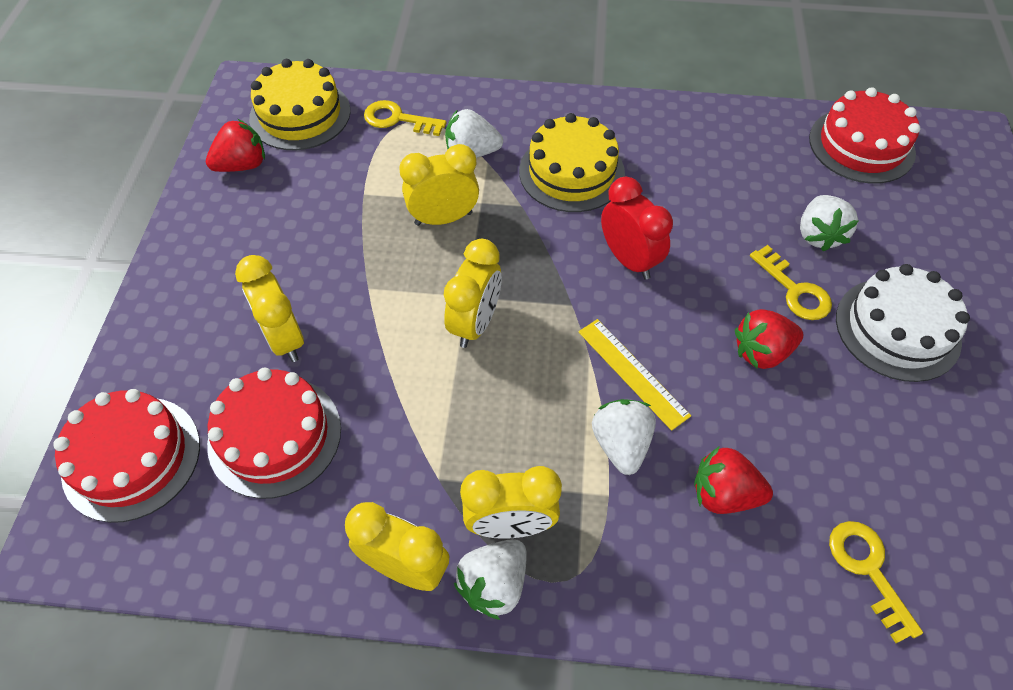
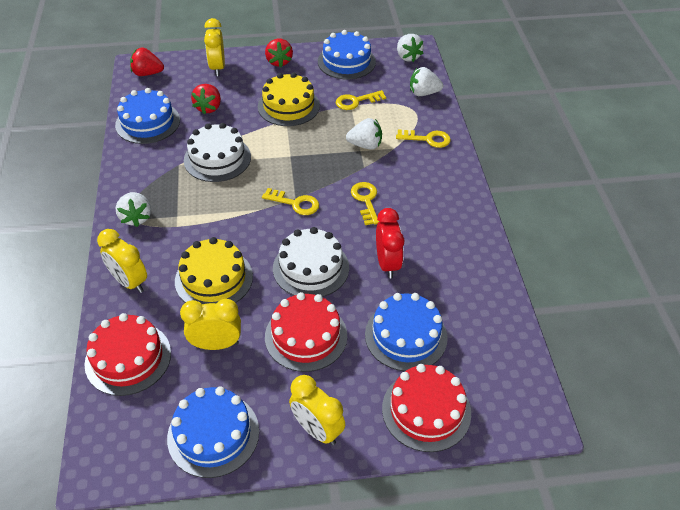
blue cake: none = 0 -> [115,88,180,144] [167,386,259,478] [318,30,376,79] [365,293,448,371] = 4
white cake: [836,264,970,382] = 1 -> [184,123,251,182] [273,227,349,297] = 2
yellow clock: [235,255,304,362] [345,502,449,591] [399,144,479,226] [444,239,502,348] [460,466,562,539] = 5 -> [97,229,147,293] [180,299,241,350] [204,18,225,76] [289,375,345,445] = 4
yellow key: [364,100,446,136] [750,245,832,320] [829,521,923,643] = 3 -> [262,188,319,215] [336,90,386,110] [351,182,379,225] [396,129,451,148] = 4
yellow ruler: [578,319,691,431] = 1 -> none = 0

